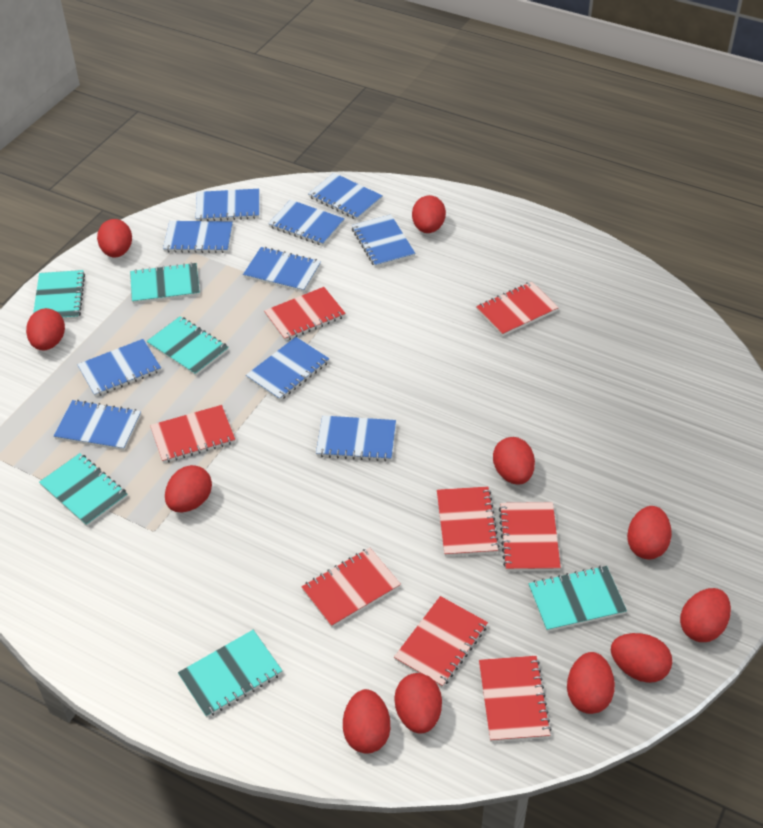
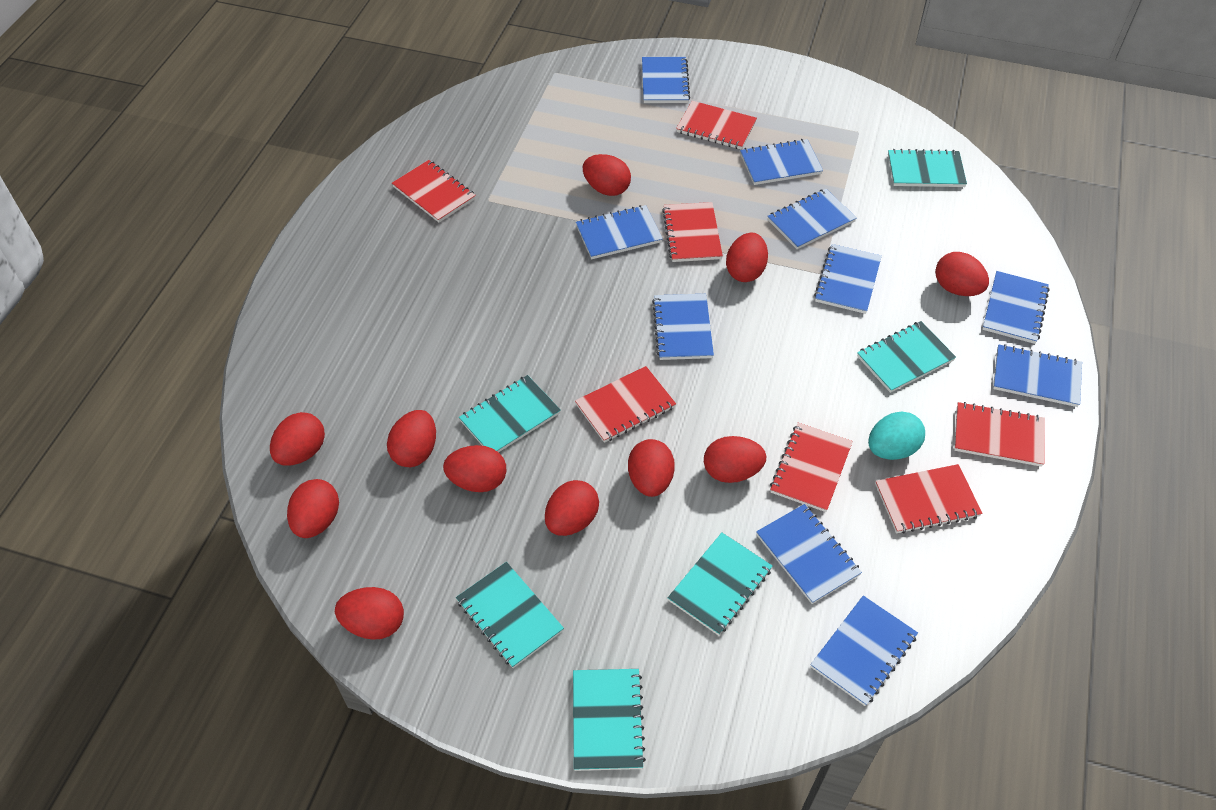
red notebook: [150,405,235,463] [264,287,346,341] [302,547,401,627] [394,596,488,687] [437,487,499,556] [476,282,559,336] [479,656,552,742] [498,502,561,571] = 8 -> [392,160,476,222] [575,366,676,443] [662,202,723,262] [676,101,757,150] [770,423,853,512] [875,464,982,534] [954,402,1045,467] = 7
turquoise egg: none = 0 -> [868,412,925,460] = 1

